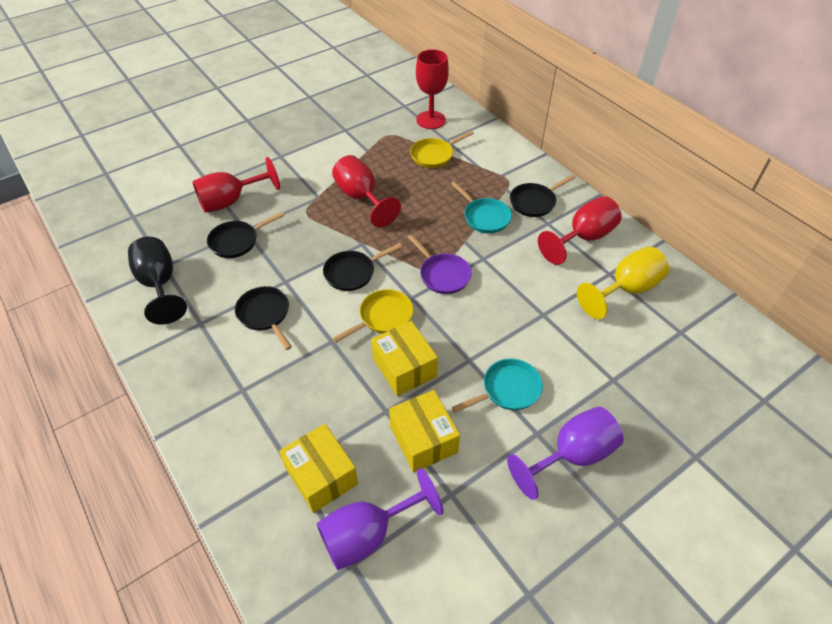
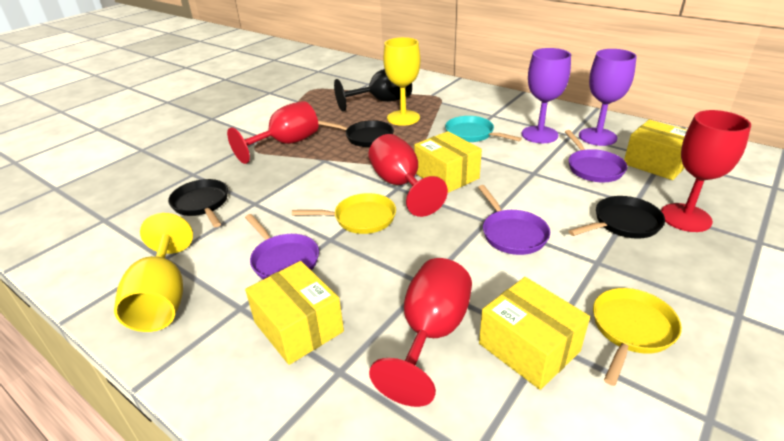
black pan: [207,212,285,258] [235,286,292,350] [323,243,402,291] [510,174,576,217] = 4 -> [168,179,228,227] [318,120,394,147] [568,196,665,239] = 3
purple pan: [408,234,472,294] = 1 -> [245,214,319,279] [478,185,550,255] [565,130,627,182] = 3
turquoise pan: [451,181,512,233] [452,358,543,413] = 2 -> [445,116,522,142] = 1
yellow box: [279,424,358,513] [371,321,438,396] [389,390,460,473] = 3 -> [245,261,344,365] [414,131,482,193] [479,277,590,390] [624,120,687,180] = 4
yellow goblet: [577,247,669,319] = 1 -> [114,213,193,332] [383,37,420,126] = 2

